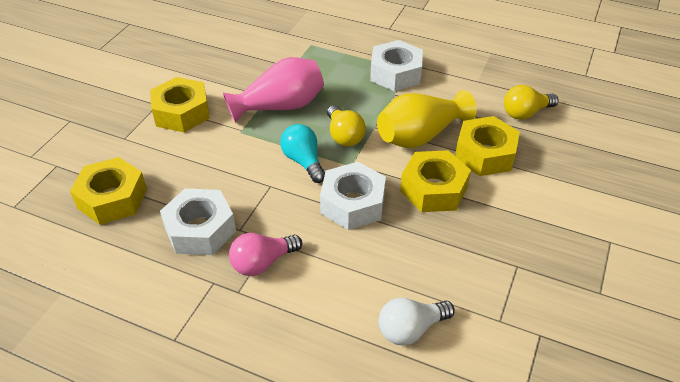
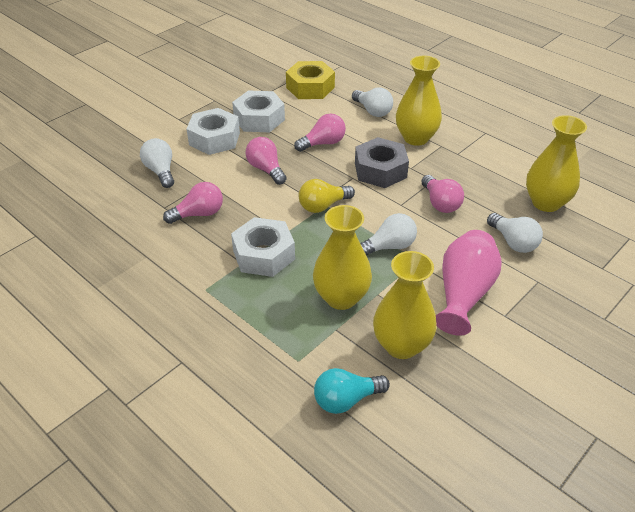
grey nut: none = 0 -> [355,137,409,188] = 1
pink light bulb: [229,233,302,276] = 1 -> [163,182,223,224] [245,137,287,185] [294,114,346,152] [421,175,464,213] = 4
white light bulb: [379,298,455,346] = 1 -> [140,138,174,188] [352,87,393,117] [360,213,417,256] [487,213,543,253] = 4
yellow light bulb: [327,105,366,147] [504,85,558,120] = 2 -> [299,179,355,213] = 1
yellow nut: [70,157,147,225] [150,77,210,132] [400,150,471,212] [455,116,520,176] = 4 -> [286,61,335,99] = 1
yellow vase: [377,90,477,148] = 1 -> [313,205,372,310] [373,251,437,359] [396,56,442,146] [526,115,587,212] = 4

